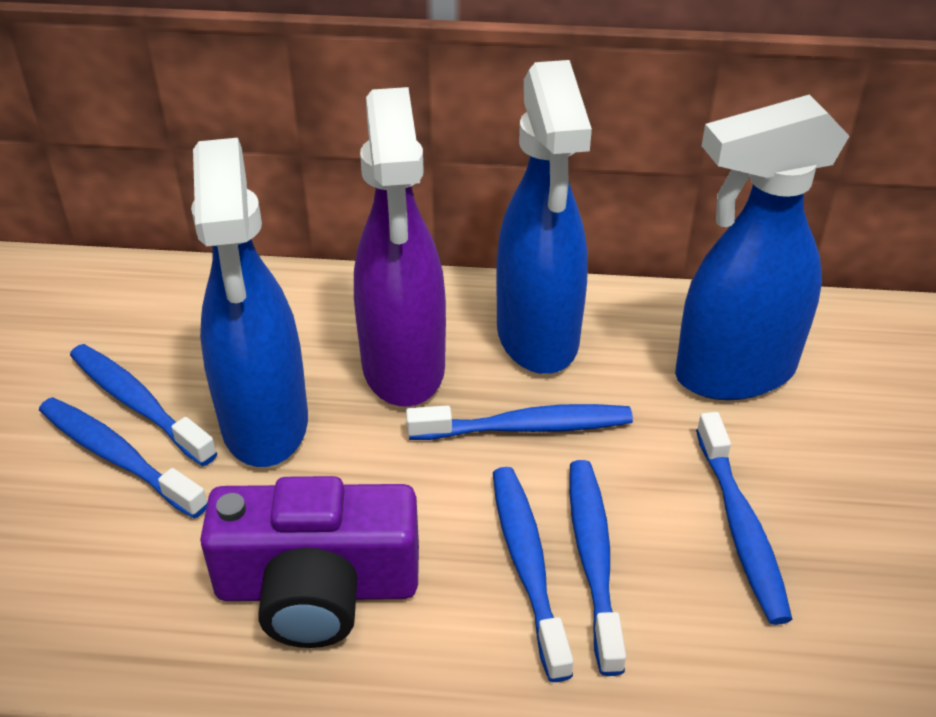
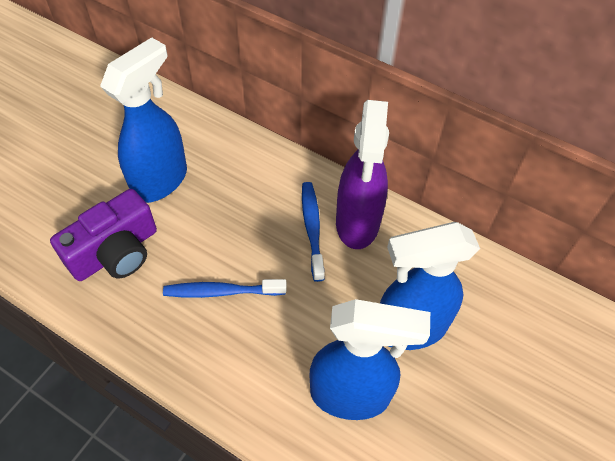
blue toothbrush: [39,397,207,519] [70,344,218,466] [406,404,633,440] [493,467,573,682] [569,460,626,676] [696,412,792,625] = 6 -> [163,279,286,298] [302,182,325,282] = 2

